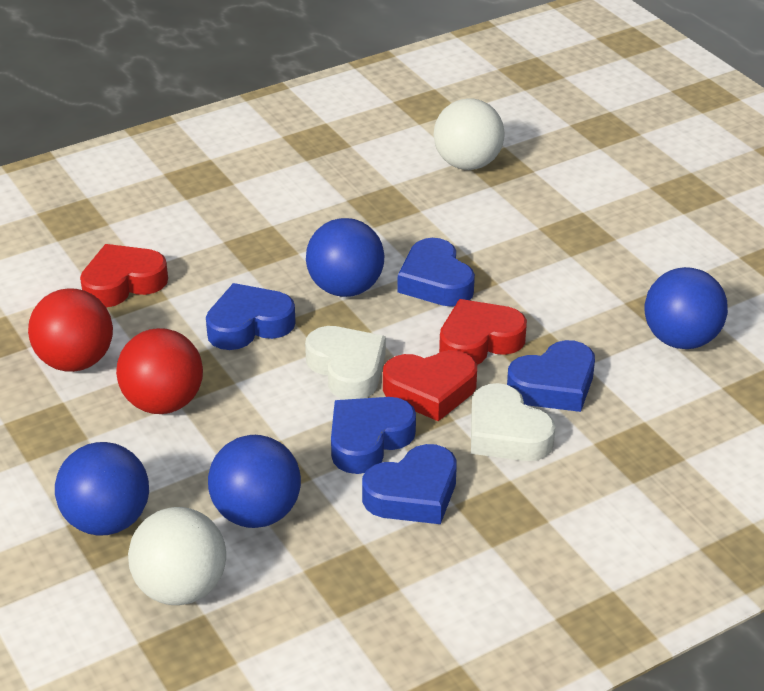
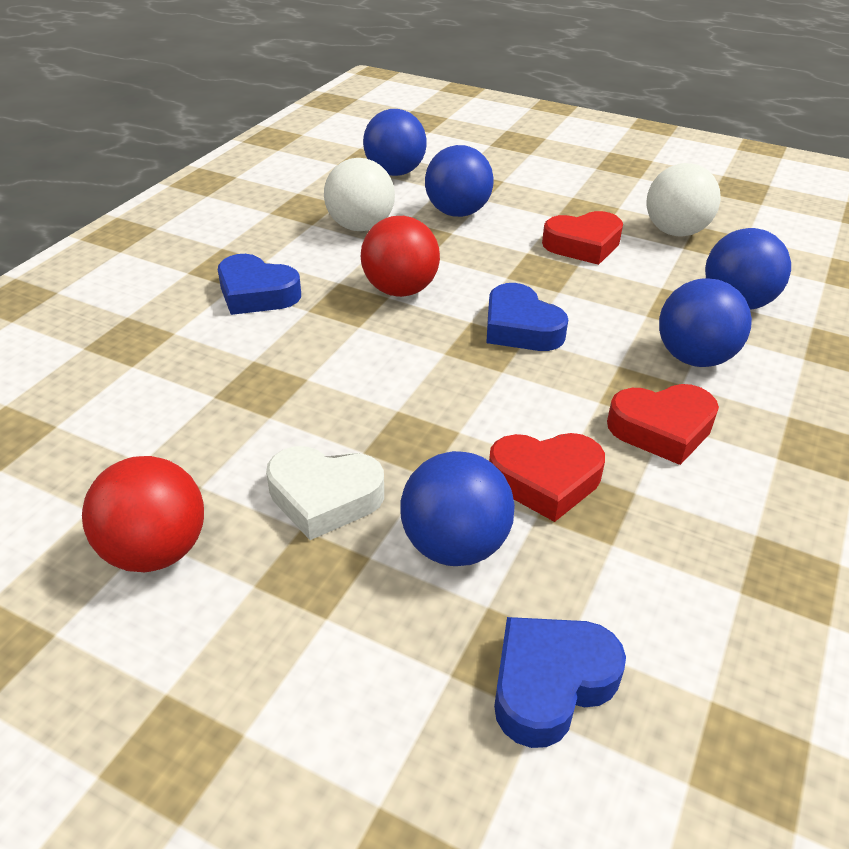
blue ball: [55,442,149,536] [208,435,301,528] [306,218,384,297] [645,267,728,349] = 4 -> [363,109,427,176] [400,451,515,566] [425,145,493,217] [659,278,752,367] [705,228,791,310] = 5
blue heart: [206,283,296,350] [331,397,416,474] [362,444,457,524] [398,238,475,307] [507,340,595,412] = 5 -> [218,254,301,315] [486,283,568,351] [494,617,626,748] = 3
white heart: [305,326,386,400] [471,383,555,461] = 2 -> [266,446,384,540] = 1

